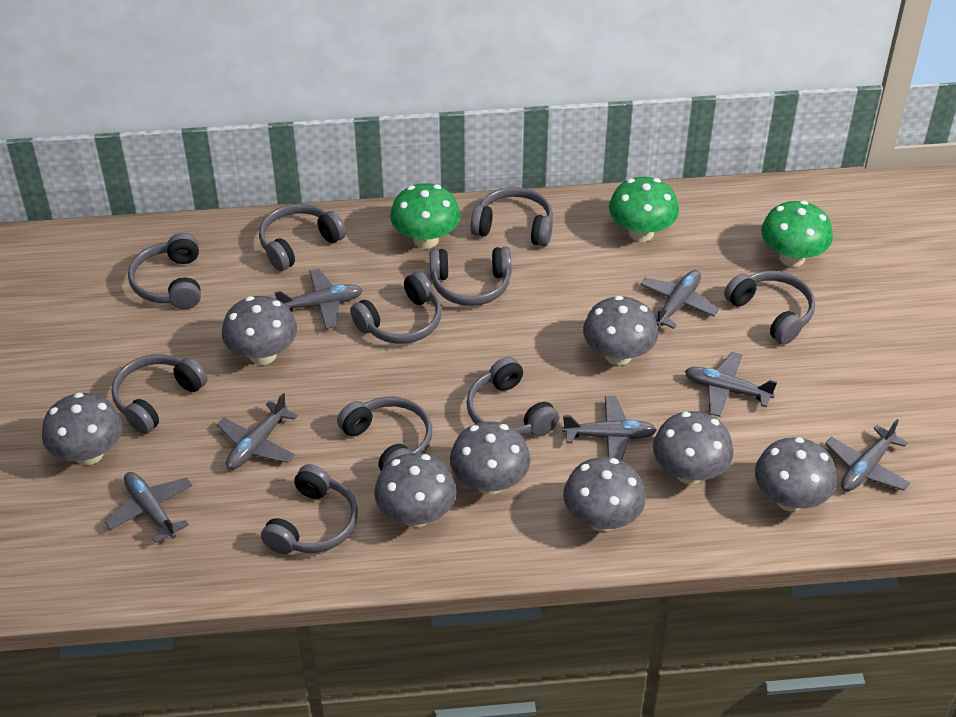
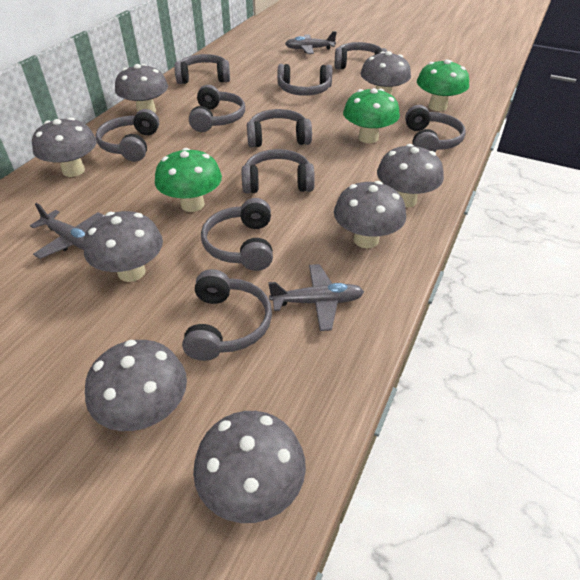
grey plane: [104,472,193,543] [217,393,298,470] [275,269,362,329] [562,396,657,461] [640,270,719,329] [685,352,777,417] [825,419,910,491] = 7 -> [30,203,105,259] [268,264,364,331] [285,31,337,54] = 3

